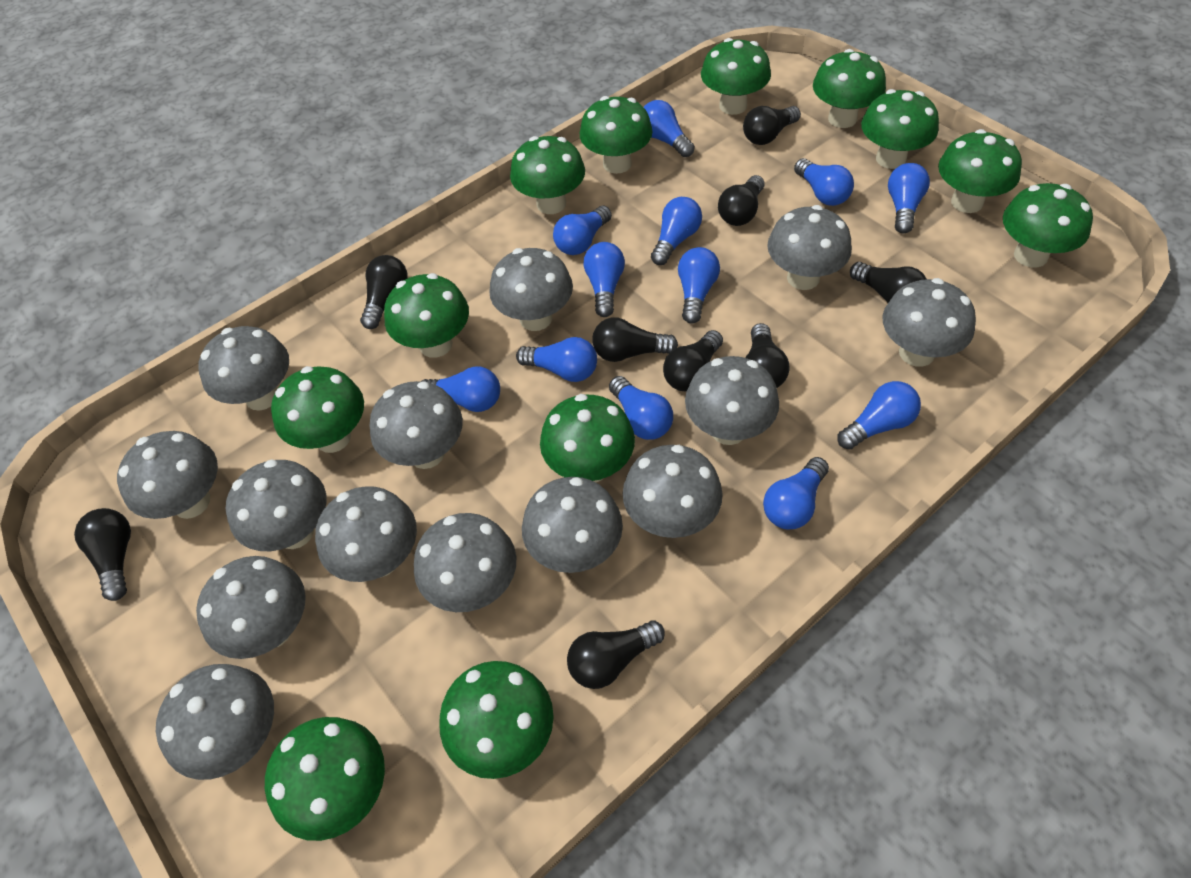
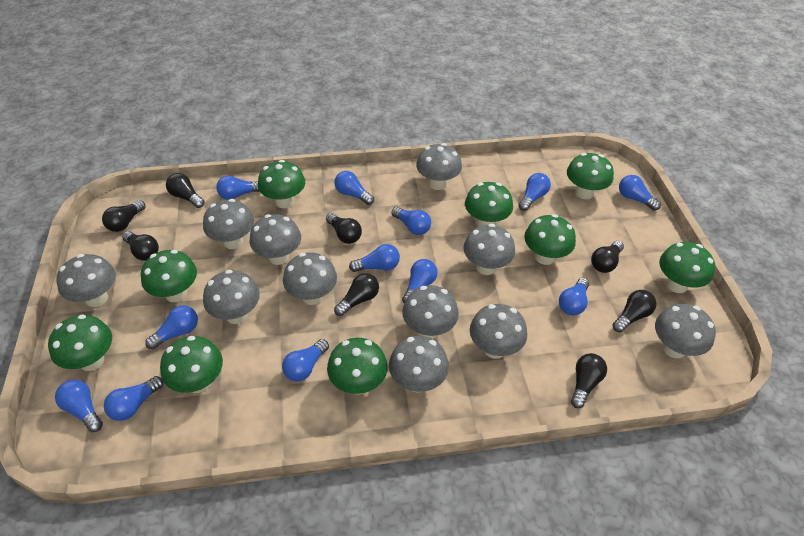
black light bulb: [74,508,131,601] [360,255,408,329] [567,620,665,689] [592,317,678,362] [663,330,723,391] [718,175,764,226] [743,106,801,145] [745,323,790,388] [850,262,926,303] = 9 -> [102,200,146,232] [122,231,159,261] [166,173,205,208] [326,213,362,244] [334,273,379,316] [571,353,607,408] [591,241,624,273] [612,290,656,332] = 8
green mushroom: [265,717,385,841] [271,366,364,453] [384,273,469,358] [439,661,554,779] [510,136,585,214] [540,394,635,482] [580,96,653,174] [701,38,771,115] [813,49,886,128] [861,89,939,169] [938,129,1022,213] [1003,183,1093,268] = 12 -> [48,314,112,371] [141,250,197,302] [160,336,223,393] [258,160,305,208] [327,338,388,394] [465,182,513,227] [524,214,576,265] [567,153,614,199] [659,242,715,293] = 9
grey mushroom: [117,431,218,519] [156,664,274,780] [196,556,306,659] [198,326,289,411] [226,459,326,551] [315,486,417,582] [369,381,463,469] [414,513,516,612] [489,248,573,331] [522,477,623,573] [622,445,723,538] [685,356,779,445] [767,205,852,290] [883,278,976,367] = 14 -> [57,254,116,307] [203,199,254,249] [203,270,260,324] [250,214,301,265] [283,253,337,305] [389,336,449,393] [402,285,459,339] [416,143,462,190] [463,224,515,275] [470,304,527,359] [655,304,716,358] = 11

